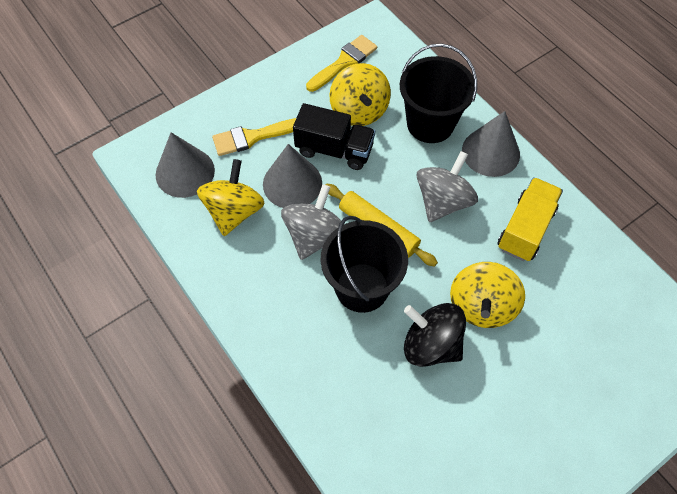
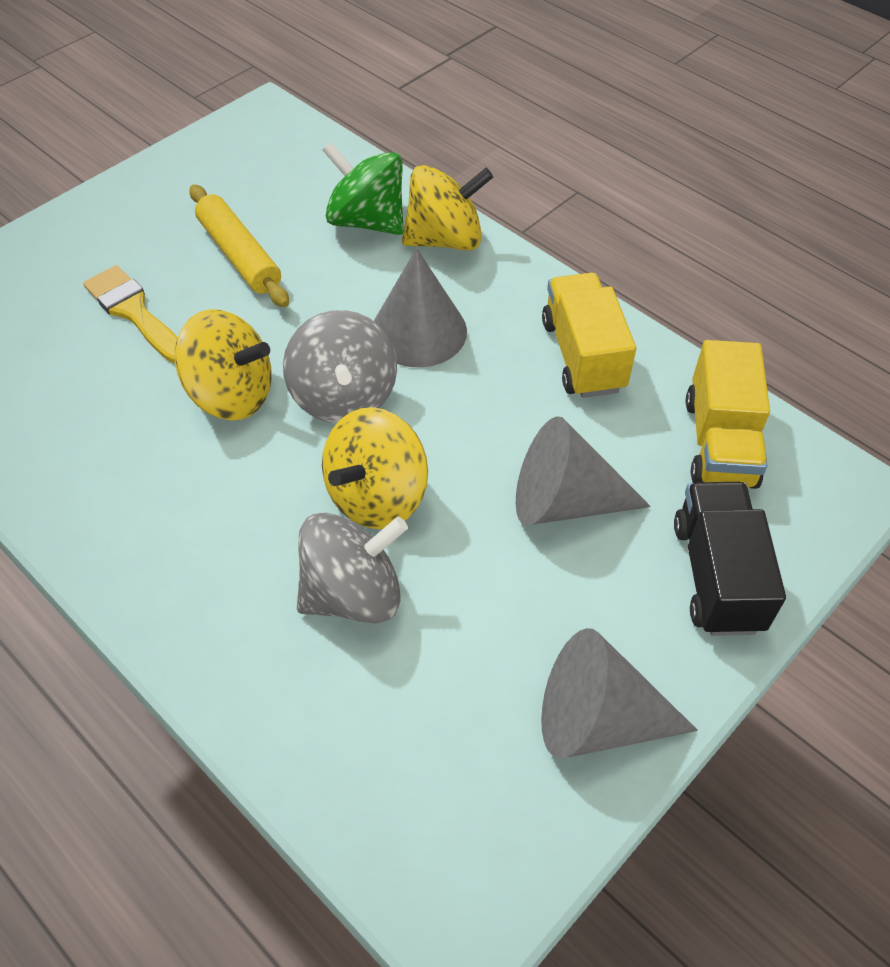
black bucket: [321,216,408,313] [400,43,477,143] = 2 -> none = 0
black spinning top: [404,303,466,367] = 1 -> none = 0
green spinning top: none = 0 -> [322,142,404,235] = 1
yellow brush: [212,118,296,156] [306,35,377,92] = 2 -> [83,265,177,364] = 1
yellow truck: [498,177,563,261] = 1 -> [542,273,636,398] [686,340,770,489] = 2

